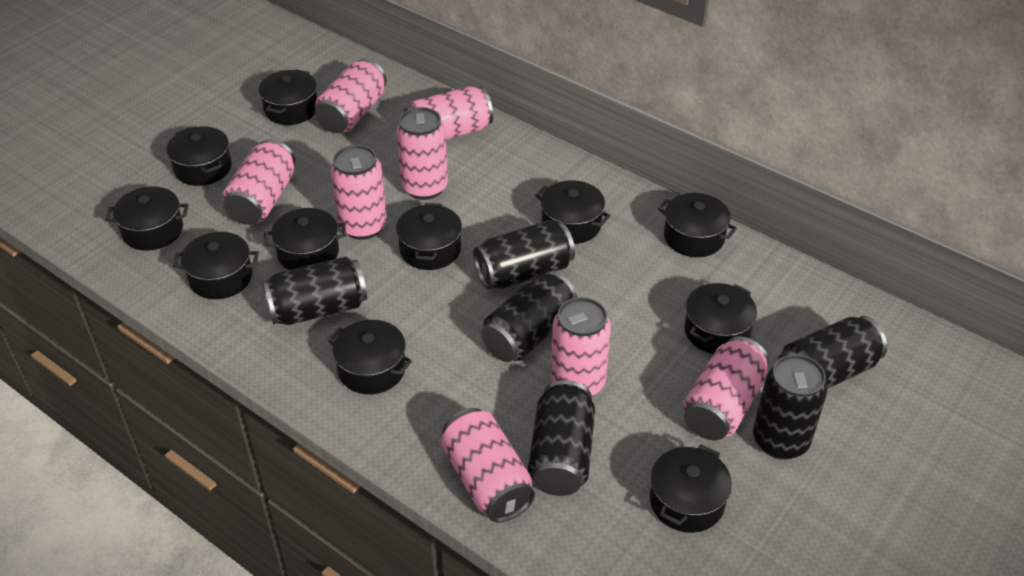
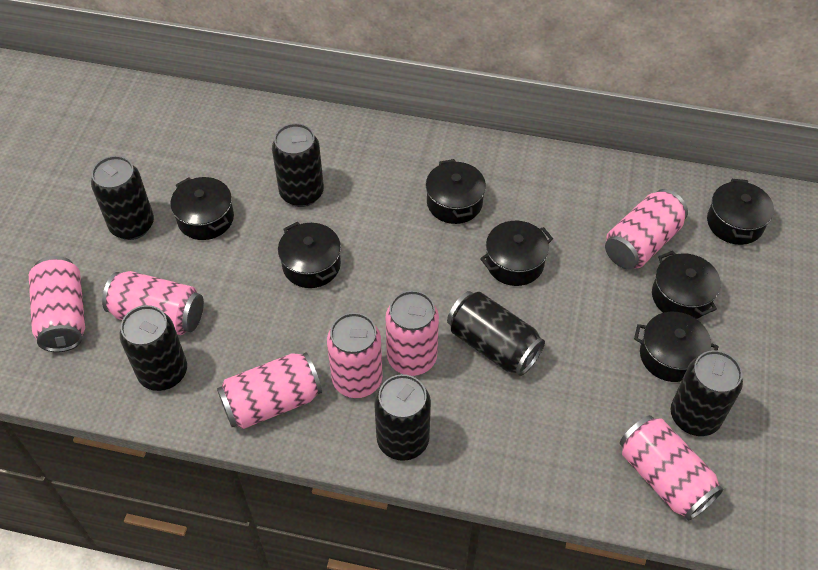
black pot: [106,186,188,251] [166,126,232,186] [173,232,259,299] [258,69,317,125] [264,208,346,270] [328,320,412,394] [396,203,462,270] [535,180,611,244] [650,445,732,533] [658,193,737,257] [684,283,757,354] = 11 -> [170,177,234,240] [278,222,341,288] [426,159,486,224] [480,221,553,286] [634,312,719,382] [652,251,721,319] [707,179,774,245] = 7
pink can: [222,139,295,225] [315,59,387,133] [330,145,387,240] [396,107,448,200] [404,86,493,139] [441,408,535,523] [551,297,611,396] [683,336,769,440] = 8 -> [29,256,85,352] [102,271,204,335] [217,352,322,429] [327,313,383,398] [386,290,439,376] [605,189,688,269] [620,415,723,521] = 7

